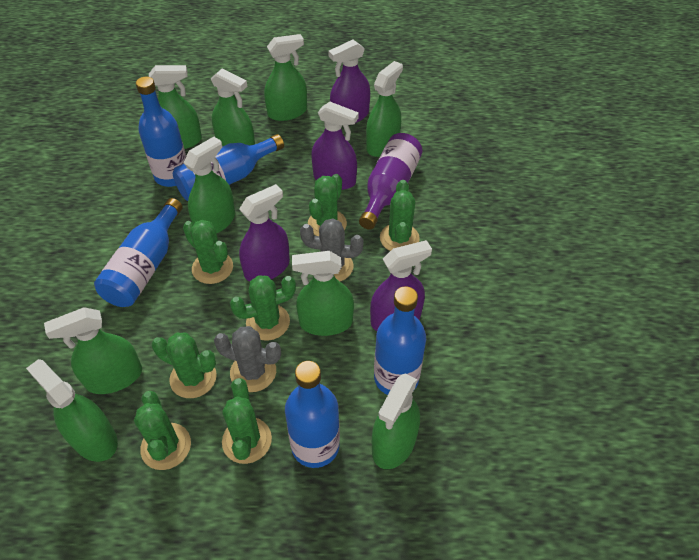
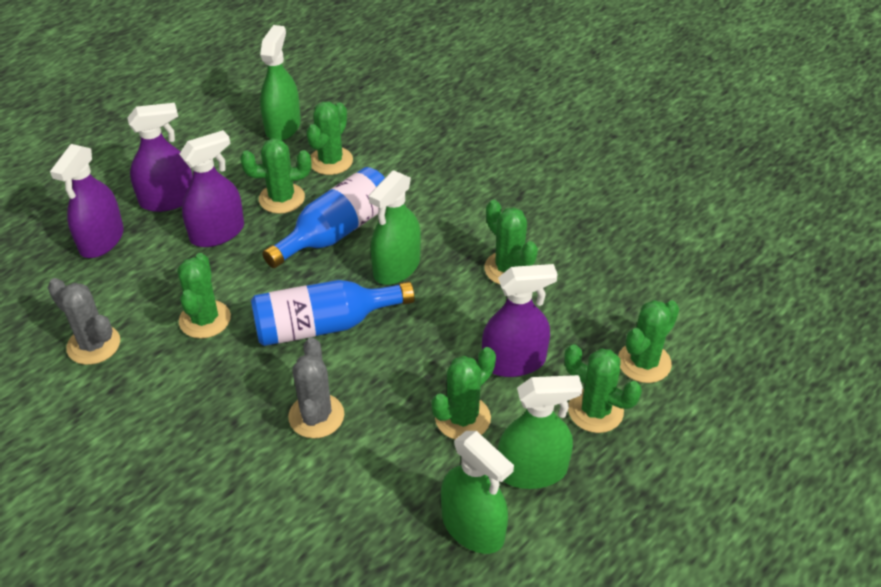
blue bottle: [94,198,183,307] [136,77,186,187] [173,134,284,201] [285,361,340,468] [374,286,426,395] = 5 -> [251,280,415,346] [262,167,385,268] = 2
green spray bottle: [26,359,118,462] [44,307,142,394] [149,65,202,149] [184,137,235,234] [211,69,255,147] [264,34,307,121] [292,251,354,336] [366,61,403,157] [372,374,420,469] = 9 -> [260,25,301,141] [368,170,421,285] [441,431,514,554] [498,375,583,489] = 4
purple bottle: [359,133,423,230] = 1 -> none = 0

